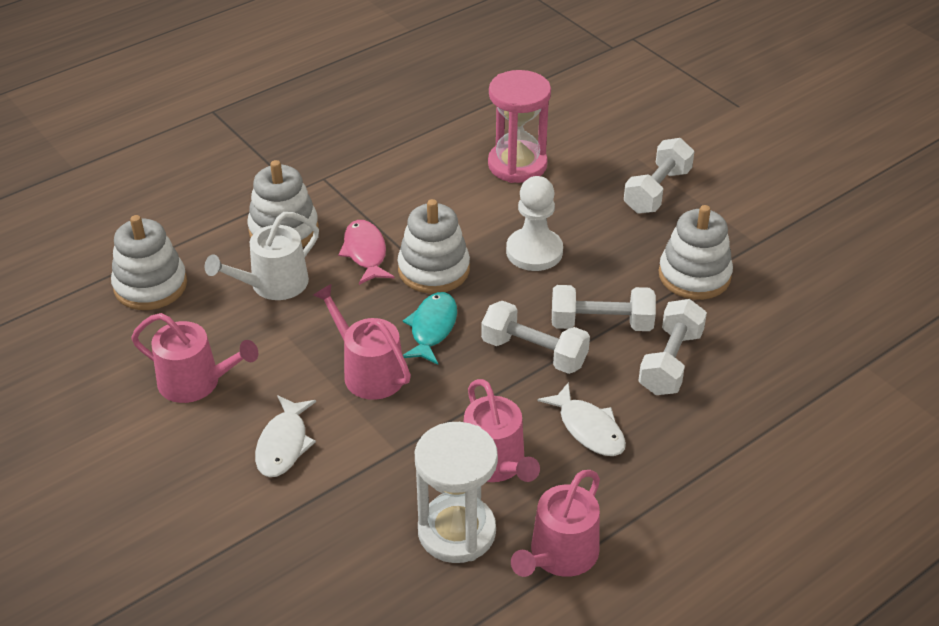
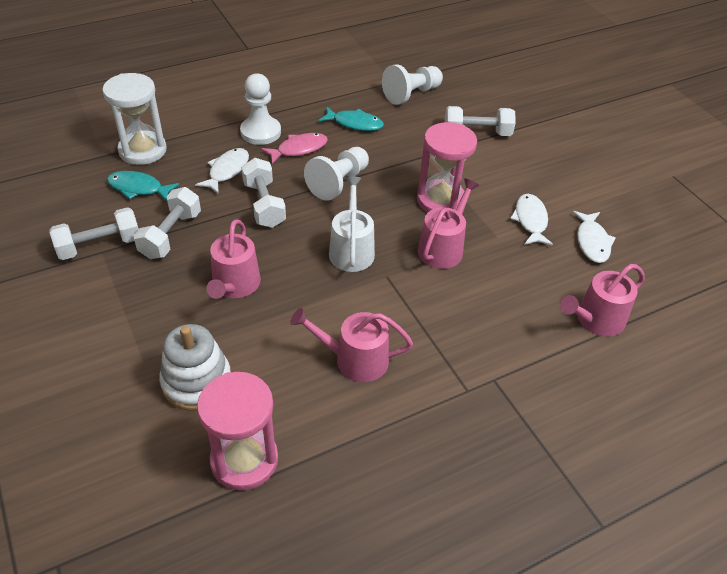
pink hourglass: [488,70,551,183] = 1 -> [197,372,278,491] [417,122,477,213] = 2
turquoise fish: [403,292,457,365] = 1 -> [107,171,180,201] [319,107,384,131] = 2
white fish: [255,395,316,477] [538,382,626,456] = 2 -> [195,148,249,194] [510,194,553,246] [573,211,616,263] = 3
white pawn: [506,176,563,271] = 1 -> [240,73,281,145] [304,147,369,201] [382,64,443,105] = 3
white stacking toy: [111,215,187,310] [247,160,319,247] [397,199,470,294] [659,205,733,300] = 4 -> [159,324,231,411] = 1

